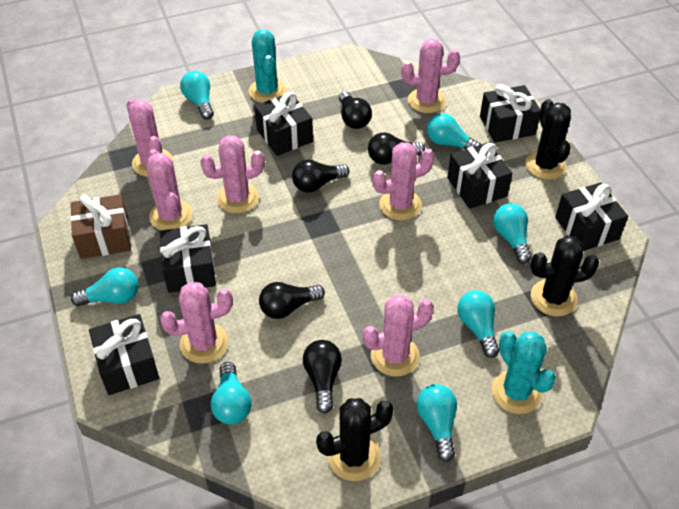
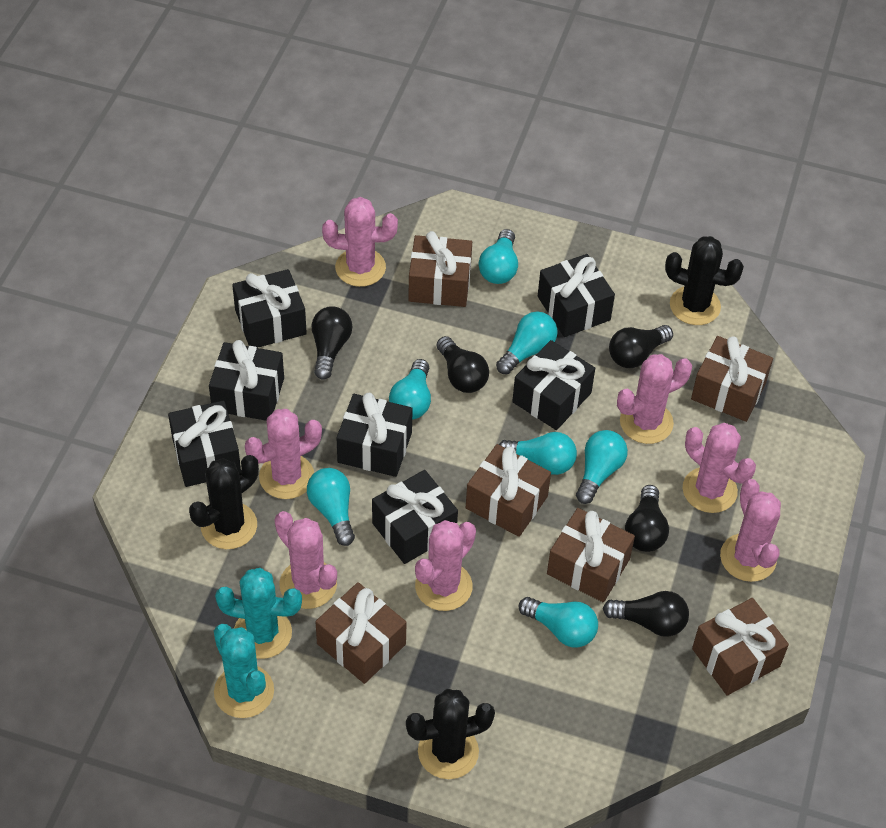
black gift: [89,314,159,395] [160,224,216,293] [254,92,313,156] [447,142,512,209] [480,84,540,143] [555,182,628,251] = 6 -> [168,401,241,487] [209,340,284,421] [232,269,307,348] [337,393,413,477] [372,470,458,564] [512,340,595,430] [538,254,615,337] = 7
brown gift: [70,194,131,259] = 1 -> [315,582,407,684] [408,231,472,307] [466,444,551,537] [547,508,635,602] [691,336,773,422] [692,598,789,695] = 6

